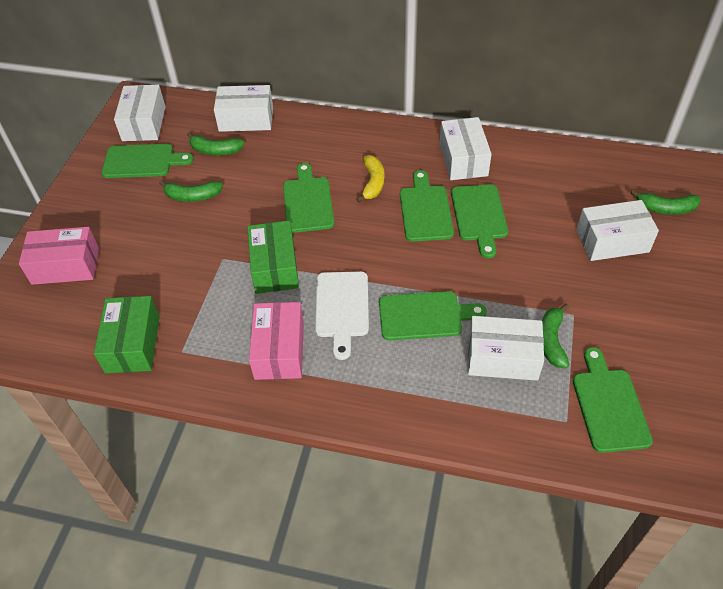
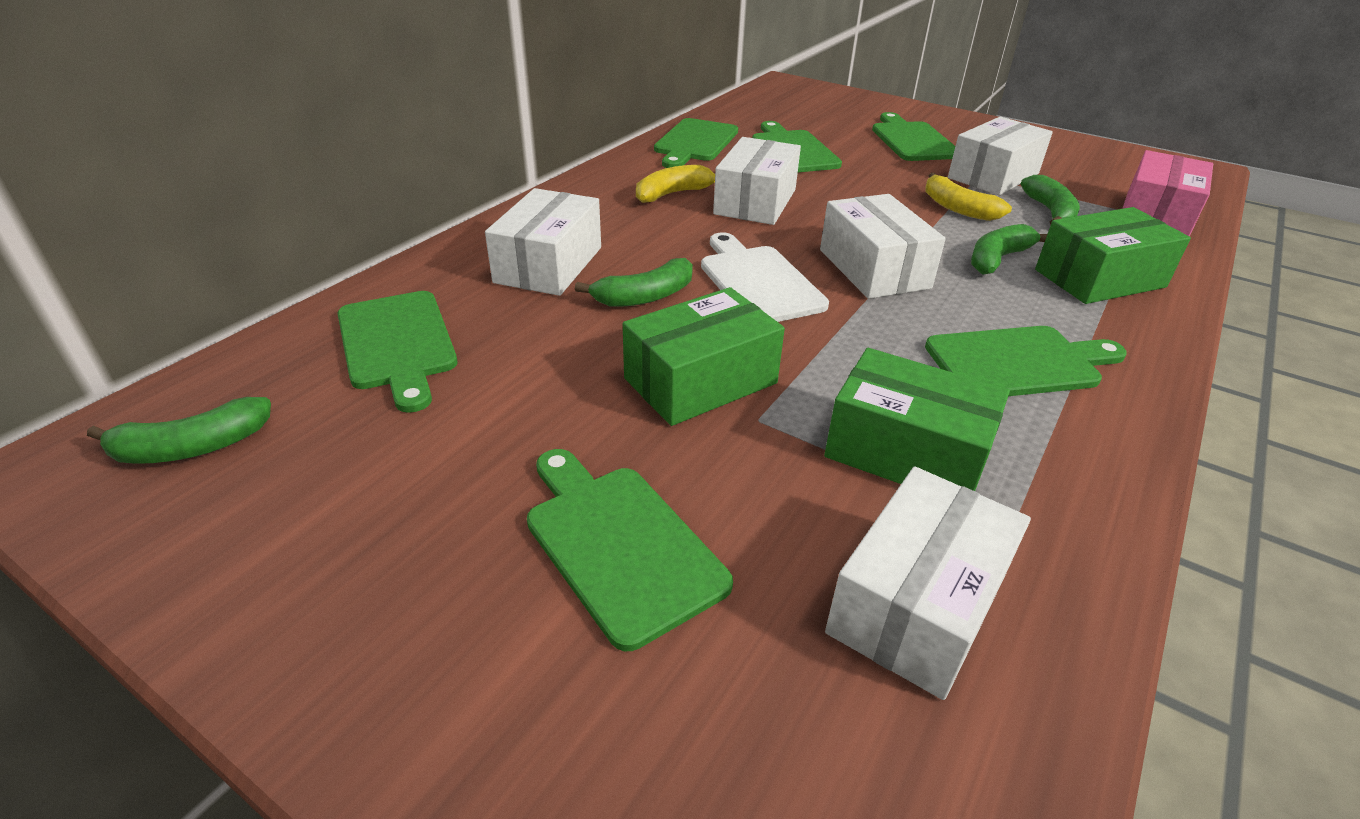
green box: [94,296,160,373] [247,220,299,294] = 2 -> [623,287,785,426] [824,348,1010,491] [1035,207,1191,304] = 3
pink box: [19,227,99,285] [249,302,304,380] = 2 -> [1122,150,1213,236] = 1
yellow banana: [356,155,385,202] = 1 -> [636,165,715,203] [926,173,1012,221] = 2

